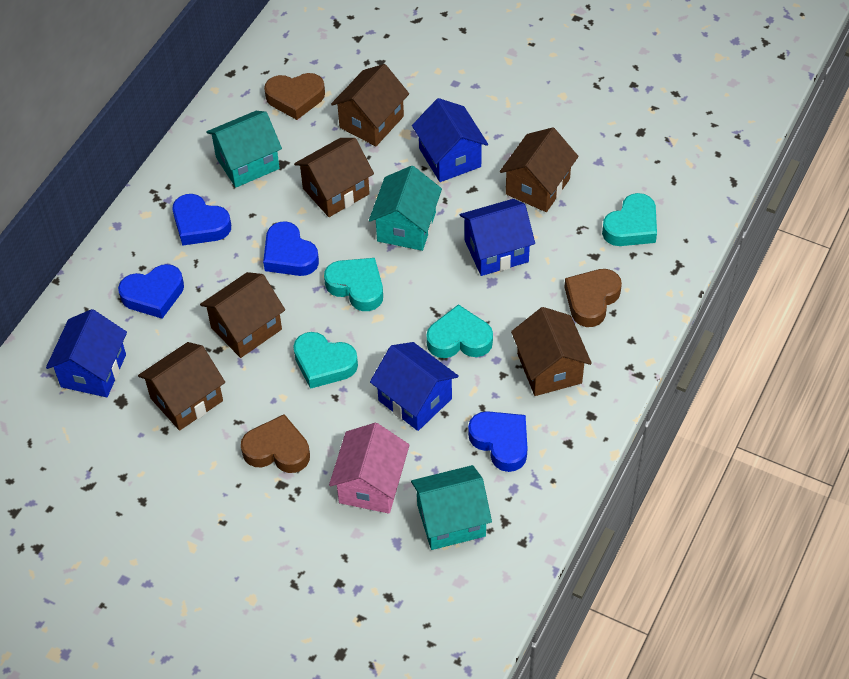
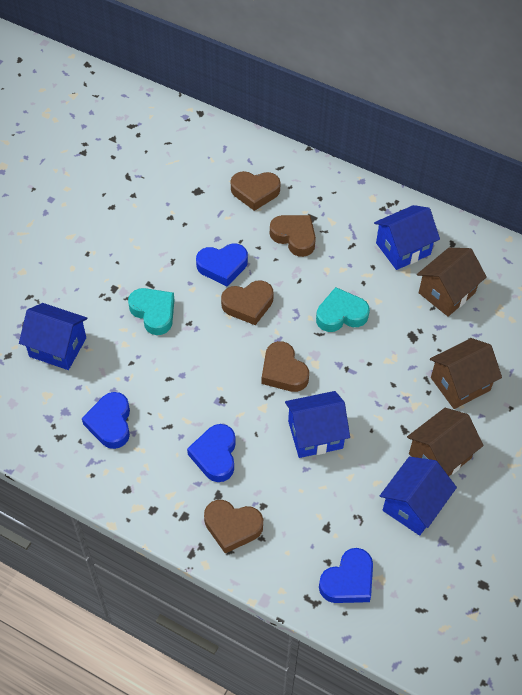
brown heart: [241,414,310,473] [264,73,325,120] [565,269,622,327] = 3 -> [204,500,263,553] [221,280,274,325] [231,171,281,211] [261,341,309,392] [270,215,316,257] = 5
brown house: [138,342,225,431] [200,272,285,358] [294,138,374,217] [331,64,409,146] [500,127,579,212] [511,307,592,396] = 6 -> [407,408,484,476] [417,248,487,317] [430,338,502,409] = 3
pink house: [329,423,410,514] = 1 -> none = 0
turquoise heart: [293,332,358,389] [324,258,383,311] [426,304,493,358] [602,193,657,246] = 4 -> [128,288,174,335] [316,287,370,332] = 2
turquoise house: [206,111,282,188] [369,166,442,251] [411,465,492,550] = 3 -> none = 0

